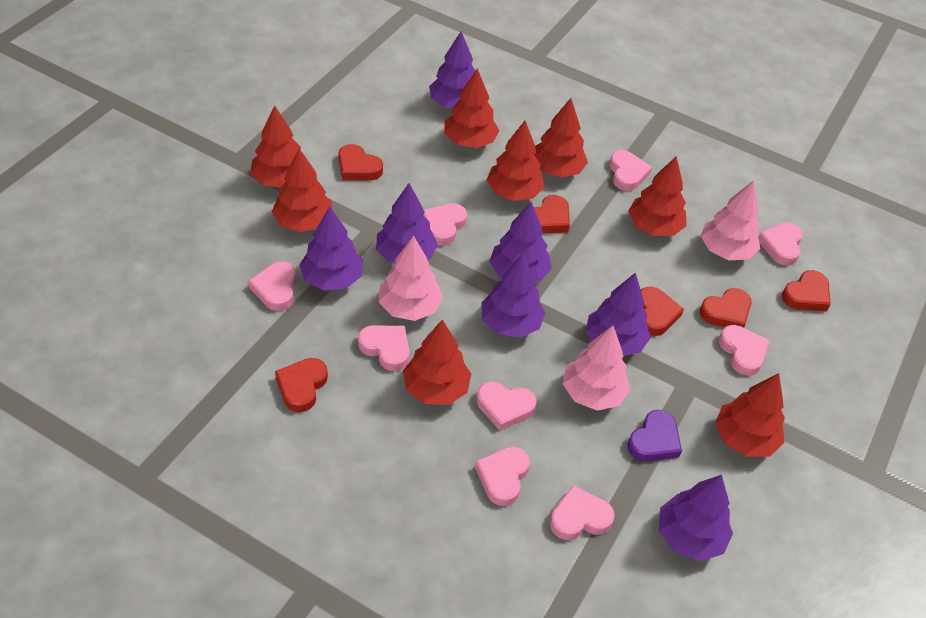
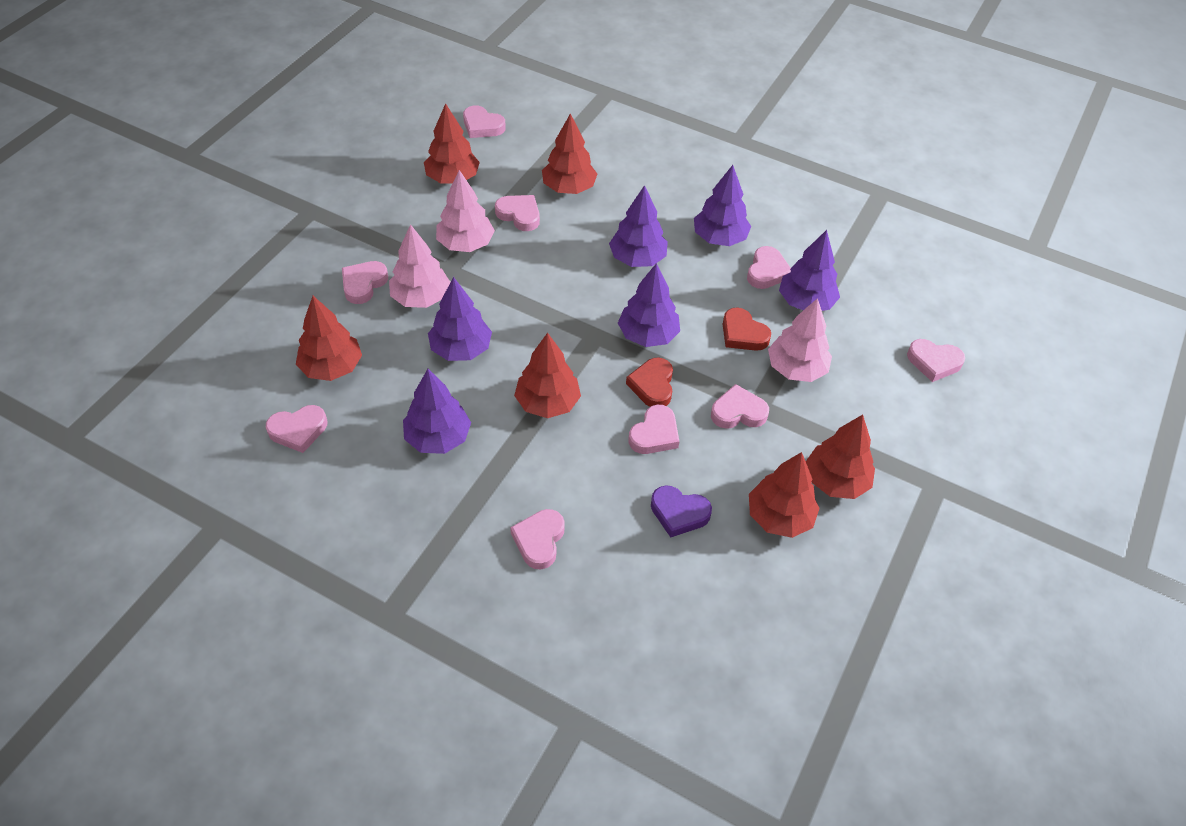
purple tree: [299,206,363,291] [376,183,438,264] [429,32,476,108] [481,253,545,338] [489,202,552,282] [586,272,651,356] [659,475,733,561] = 7 -> [403,369,471,454] [428,277,492,361] [609,185,668,267] [618,263,680,347] [694,165,751,246] [779,230,840,311] = 6
red heart: [275,358,328,412] [338,144,383,180] [534,195,570,233] [641,287,684,336] [700,288,751,328] [782,270,831,311] = 6 -> [626,357,673,407] [723,307,771,351] = 2
red tree: [250,106,301,188] [272,149,333,232] [403,319,471,405] [444,68,499,148] [487,121,544,201] [534,98,588,177] [628,156,687,236] [715,373,785,457] = 8 -> [296,296,362,381] [424,103,480,183] [514,333,581,418] [542,113,597,194] [749,452,820,538] [806,415,875,499] = 6

